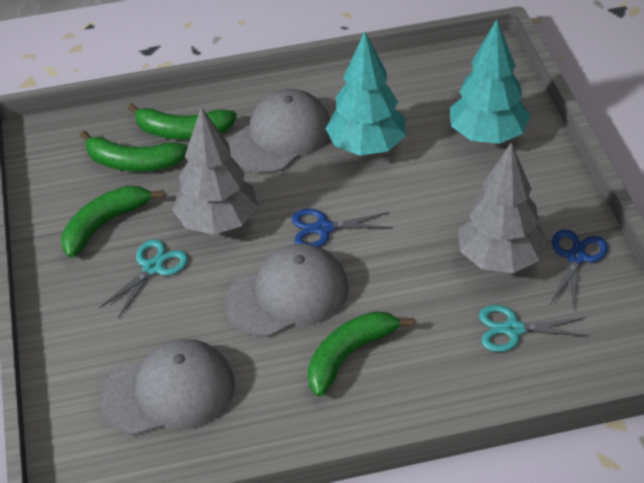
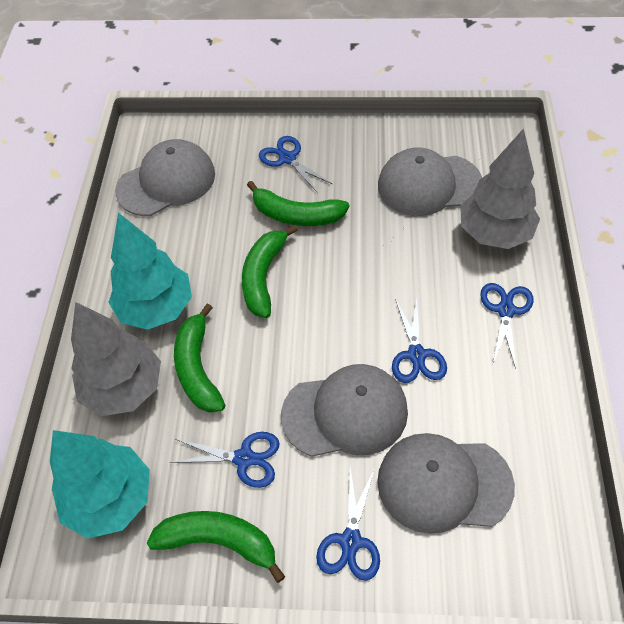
blue scissors: [292,209,393,247] [550,229,608,308] = 2 -> [170,432,280,488] [259,136,332,193] [316,467,380,581] [392,299,447,383] [480,283,533,369] = 5
grey cap: [100,339,235,436] [225,244,349,337] [229,89,330,172] = 3 -> [115,139,215,216] [281,364,408,457] [377,433,515,534] [378,148,482,216] = 4
turquoise scissors: [99,239,188,318] [479,305,590,352] = 2 -> none = 0

